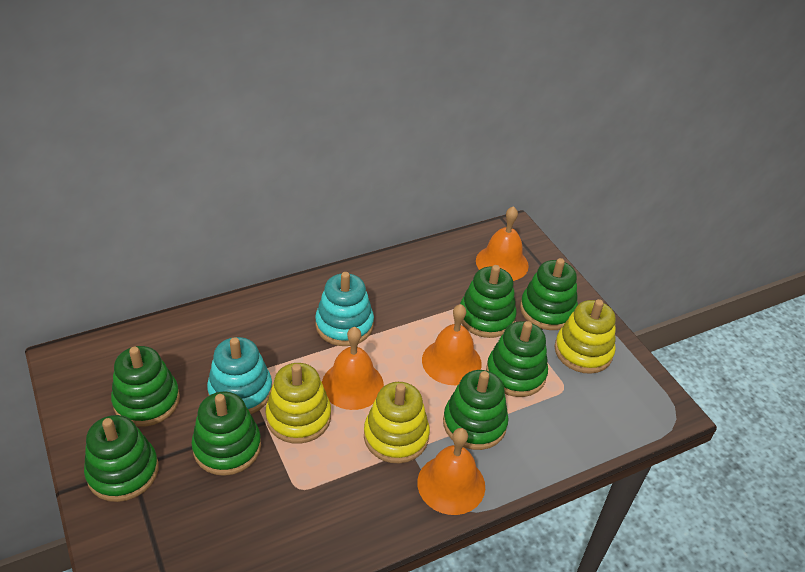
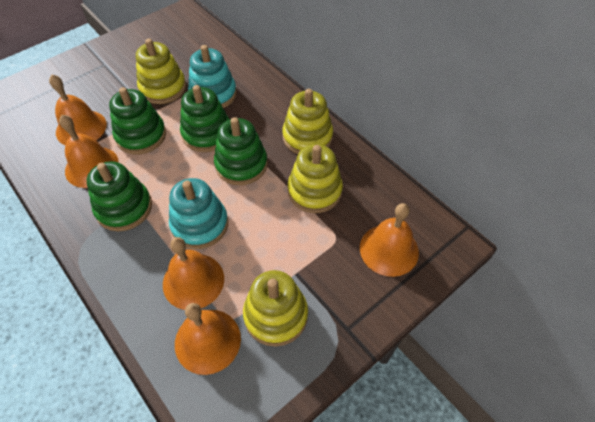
green stacking toy: [84,415,159,502] [111,346,180,427] [191,392,261,476] [443,370,508,450] [460,265,517,338] [486,321,548,397] [520,258,578,330] = 7 -> [87,161,152,231] [109,87,166,154] [180,85,230,152] [214,117,268,185] = 4
orange bell: [322,327,384,410] [417,428,485,515] [422,304,482,385] [476,206,529,281] = 4 -> [49,75,107,145] [59,115,119,188] [163,237,224,310] [175,303,241,375] [360,203,419,277] = 5
yellow stacking toy: [266,363,331,444] [364,382,430,463] [555,299,616,374] = 3 -> [136,39,186,104] [243,270,308,347] [282,89,333,154] [288,144,343,213] = 4

